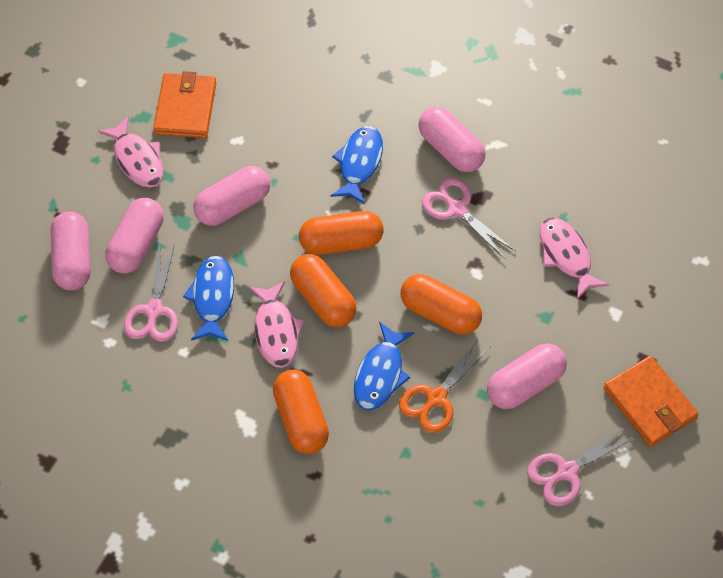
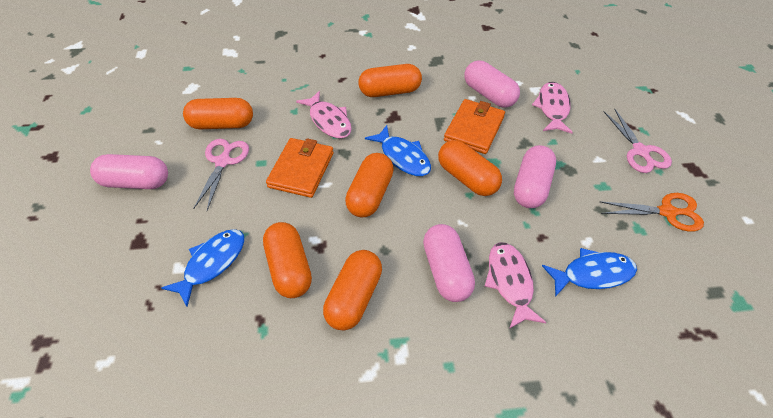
orange capsule: [273,370,329,454] [290,254,356,327] [299,211,383,255] [401,274,482,334] = 4 -> [183,98,253,129] [263,222,312,298] [323,250,382,331] [345,153,394,217] [358,64,422,97] [438,140,502,196] = 6
pink capsule: [50,212,91,291] [105,198,164,274] [193,166,270,226] [419,107,485,172] [487,344,567,409] = 5 -> [90,154,168,189] [423,224,475,302] [465,61,520,108] [514,145,556,208] = 4
pink scissors: [124,244,178,342] [422,178,516,259] [527,424,637,506] = 3 -> [193,139,249,211] [604,108,672,173] = 2

